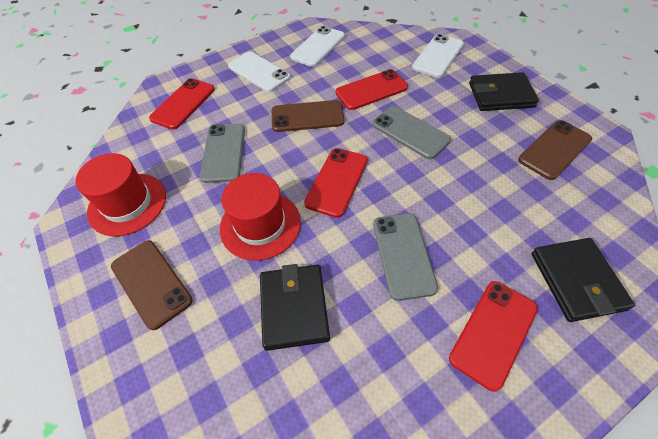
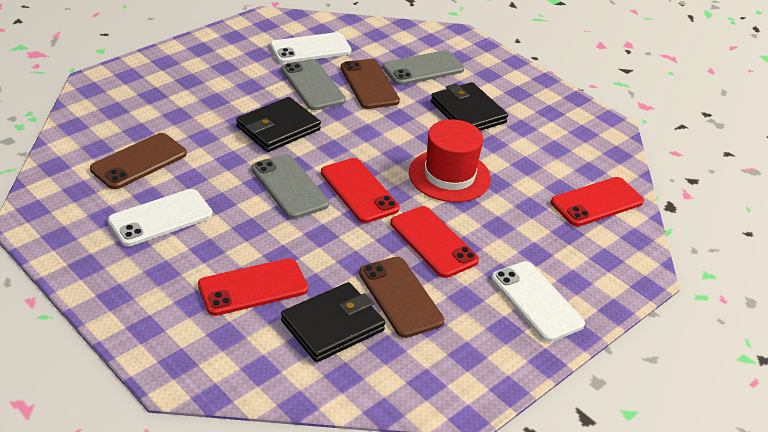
red hat: [75,153,166,236] [220,173,301,261] = 2 -> [409,119,491,202] = 1

